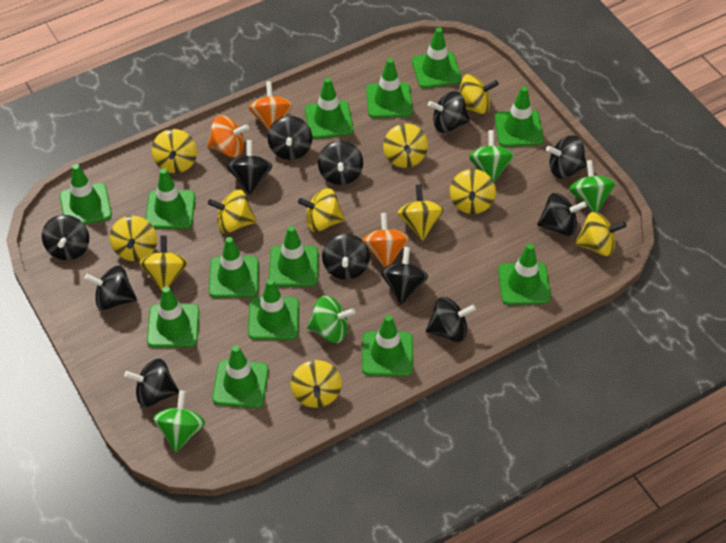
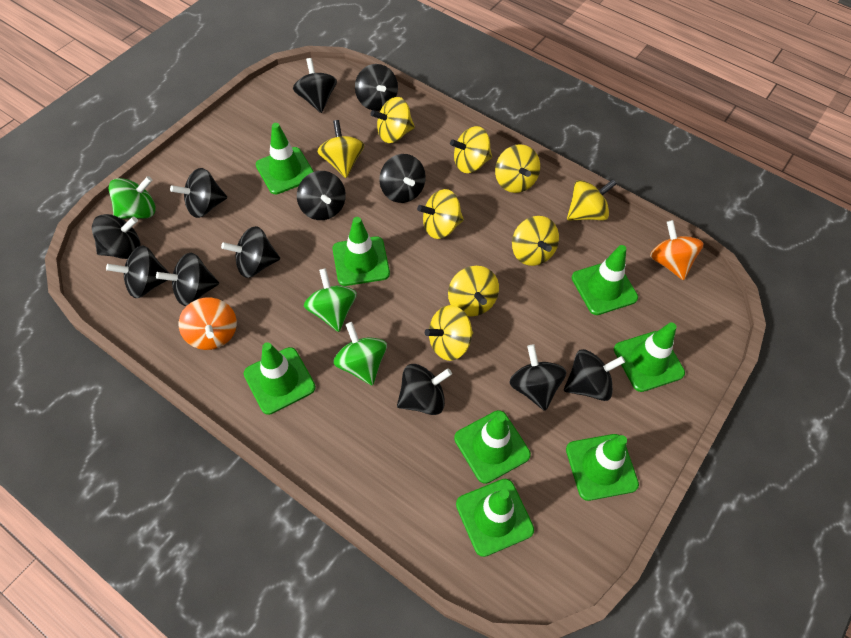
green spinning top: [153,390,205,453] [307,296,355,343] [469,130,514,182] [569,160,616,212] = 4 -> [109,176,156,219] [304,268,357,332] [333,322,387,386] = 3
green traffic cone: [60,164,112,225] [145,168,195,229] [147,286,200,348] [209,237,259,298] [212,345,269,408] [248,279,299,340] [269,226,318,287] [305,78,354,139] [362,315,413,376] [366,58,413,118] [412,27,461,88] [495,86,544,147] [498,244,551,305] = 13 -> [244,342,316,415] [256,123,314,194] [333,217,390,286] [454,410,531,484] [456,479,534,557] [566,434,639,501] [572,245,638,315] [614,322,685,392] = 8
orange spinning top: [207,115,249,157] [249,81,293,130] [362,213,409,267] = 3 -> [179,298,237,350] [650,220,704,280] = 2
yellow spinning top: [110,216,157,261] [140,236,188,291] [152,129,197,173] [208,190,257,233] [291,360,342,408] [298,188,345,232] [383,124,428,168] [398,185,444,241] [450,169,496,214] [459,74,499,114] [575,212,626,256] = 11 -> [317,120,364,178] [371,97,415,143] [417,189,464,239] [425,305,473,361] [448,266,499,317] [450,126,492,173] [495,144,540,193] [512,216,559,266] [567,179,617,221] = 9

